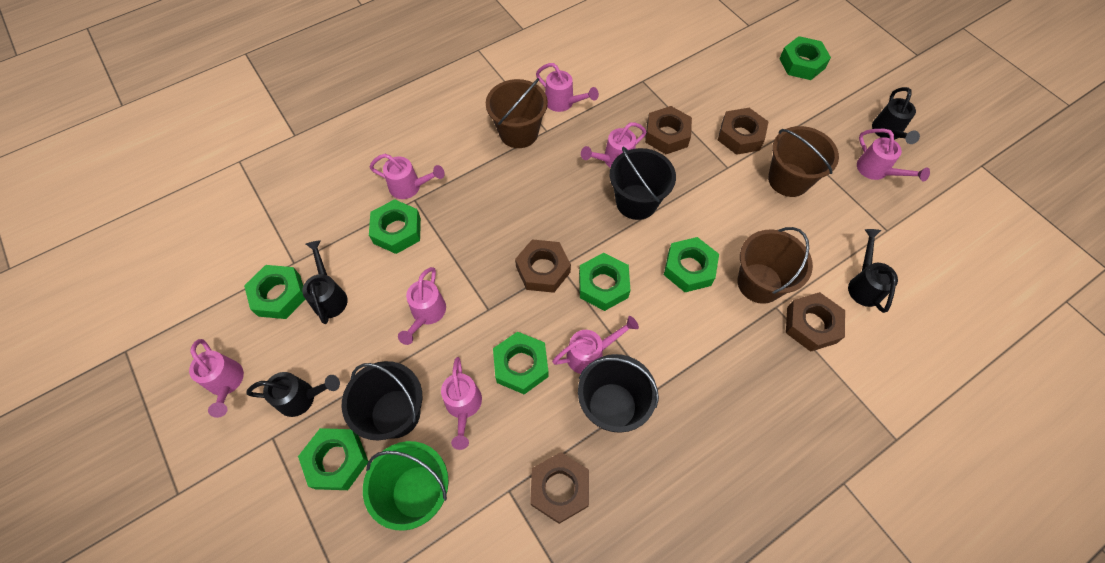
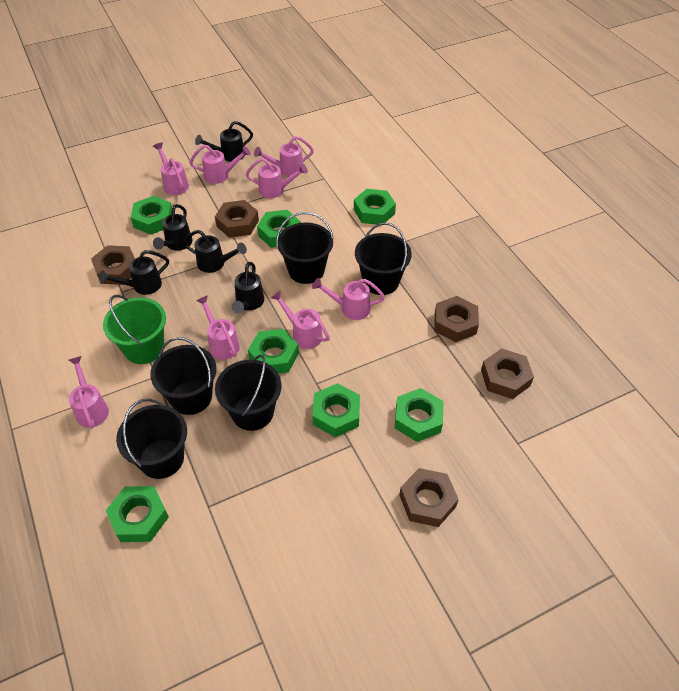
black bucket: [342,361,422,440] [578,354,659,433] [610,147,676,220] = 3 -> [116,399,187,479] [150,337,216,415] [215,355,282,431] [276,212,334,284] [355,223,412,295] = 5
black watering can: [246,372,340,417] [302,240,348,324] [848,229,898,313] [872,87,920,144] = 4 -> [99,250,169,295] [153,204,192,251] [183,230,247,273] [195,121,253,162] [231,262,264,313] = 5
brown bucket: [486,78,548,148] [738,227,813,304] [768,126,839,197] = 3 -> none = 0

